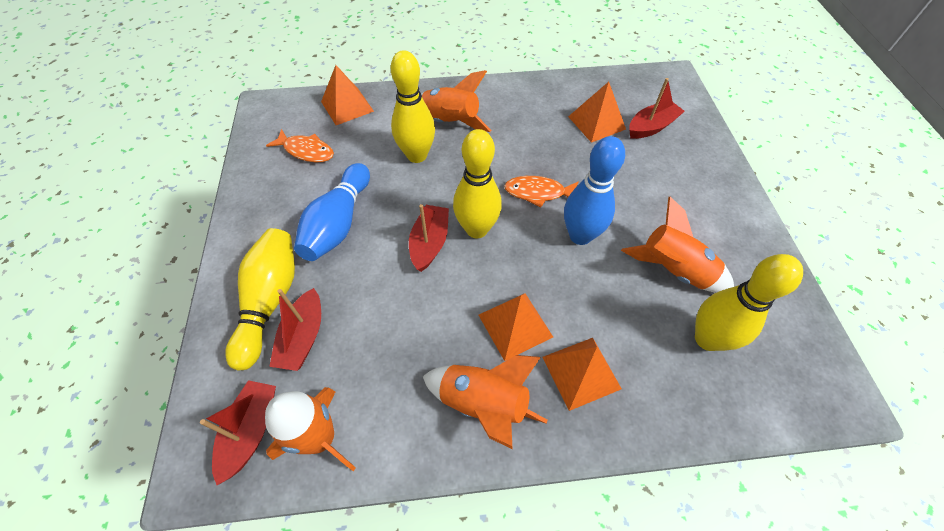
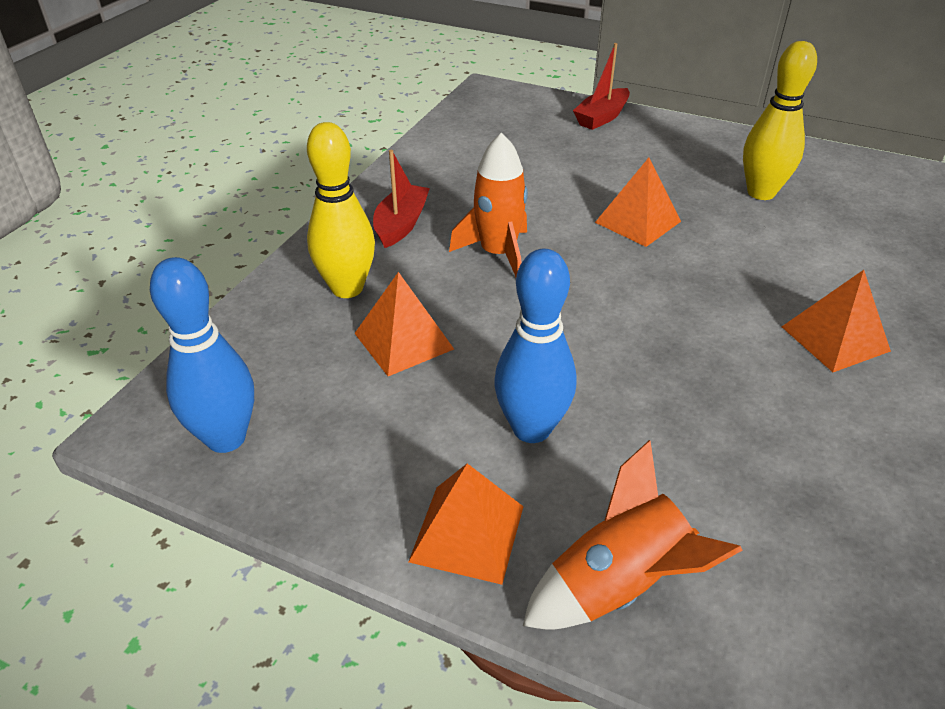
orange fish: [266,129,334,162] [504,176,579,208] = 2 -> none = 0
orange rocket: [265,387,356,471] [421,70,491,132] [423,355,548,450] [621,197,734,293] = 4 -> [449,132,528,277] [523,440,743,629] = 2
red boat: [200,380,276,485] [269,288,321,371] [409,204,449,272] [630,78,685,139] = 4 -> [373,150,430,248] [573,43,630,130] = 2
yellow bowling pin: [225,228,295,371] [391,50,435,163] [453,129,502,238] [695,254,803,351] = 4 -> [307,122,375,298] [743,41,817,200] = 2

